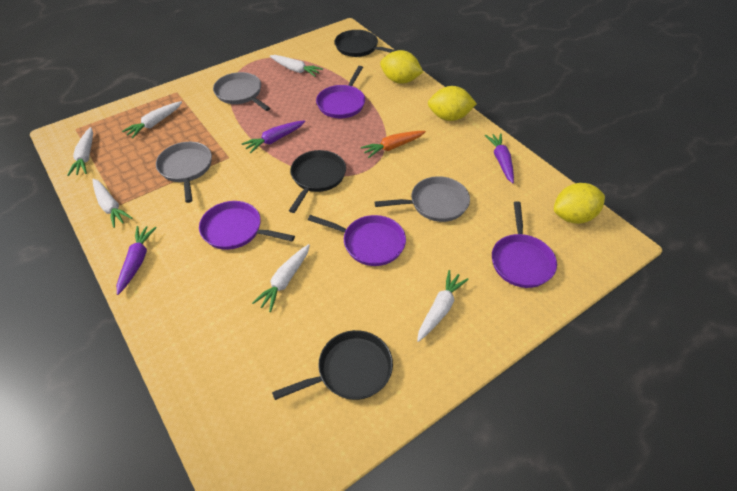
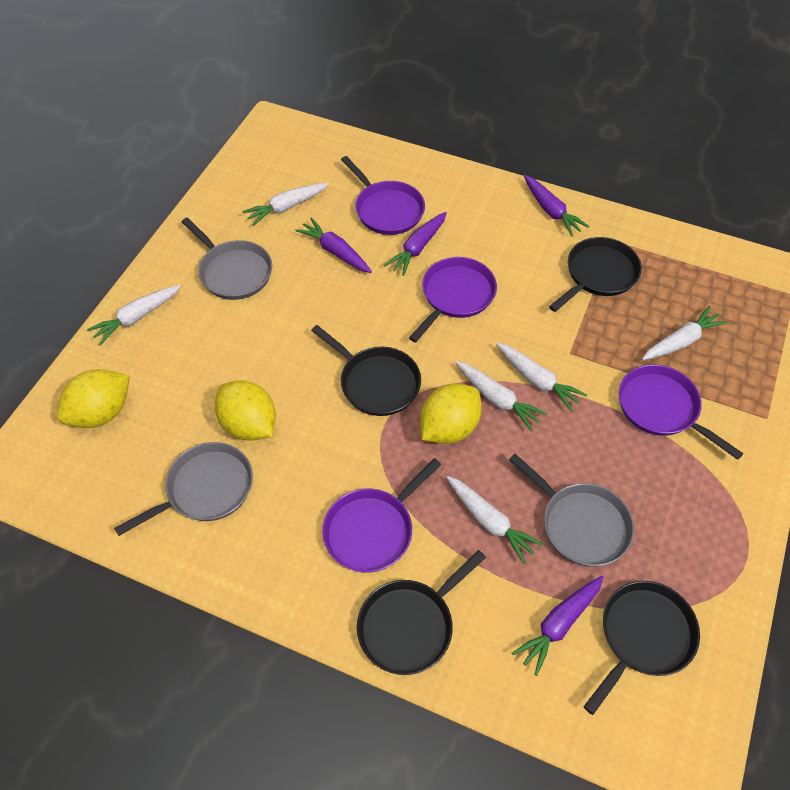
black pan: [272,330,393,400] [289,150,346,213] [335,30,397,57] = 3 -> [311,325,421,416] [357,550,486,675] [549,237,642,312] [583,581,700,715] = 4
orange carrot: [361,131,426,158] = 1 -> none = 0
purple carrot: [117,226,157,295] [242,120,305,153] [485,133,514,183] = 3 -> [295,218,372,273] [384,212,447,276] [512,576,604,676] [524,175,589,236] = 4

